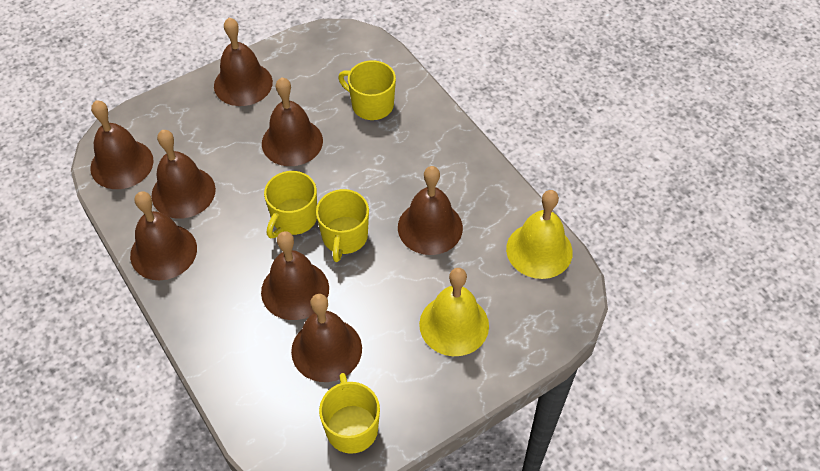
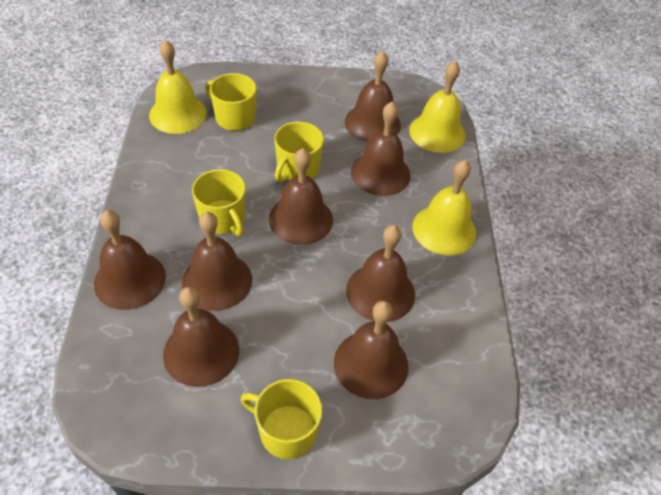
yellow bell: [419,268,489,356] [506,190,573,279] = 2 -> [149,40,207,134] [409,61,466,153] [413,160,476,255] = 3

